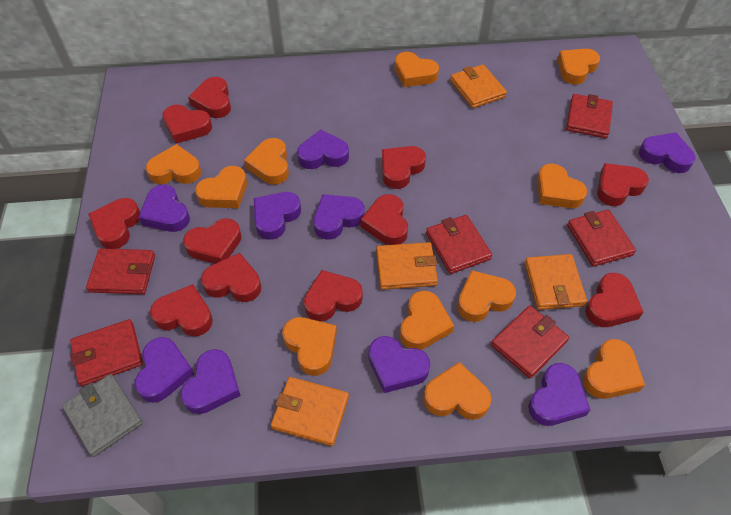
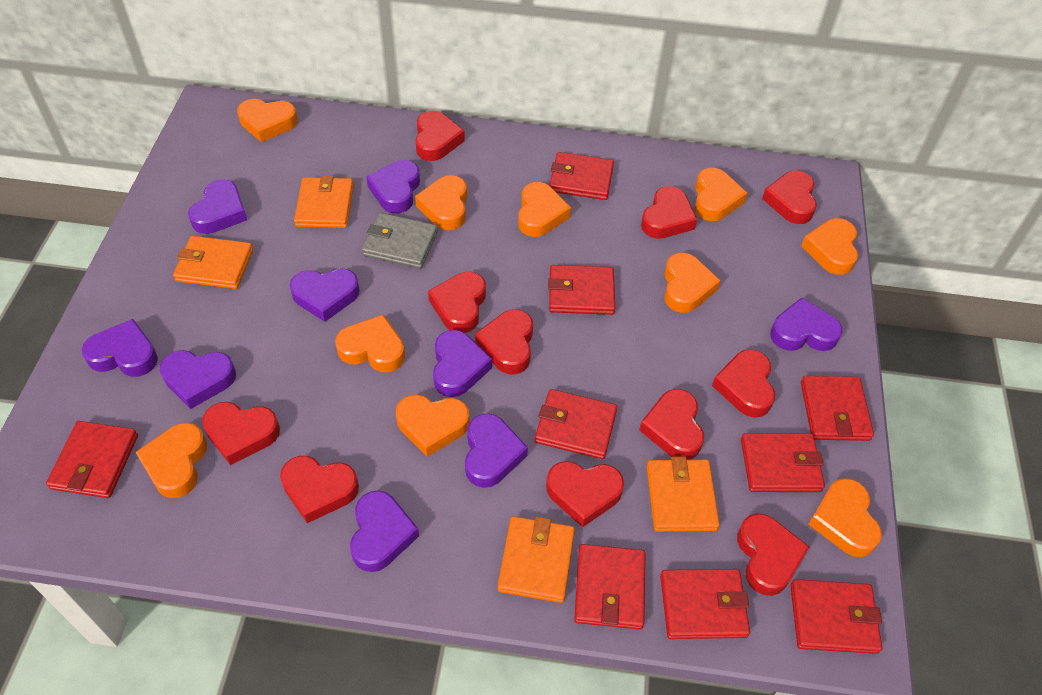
orange heart: [146,144,201,184] [195,166,247,208] [244,138,289,185] [282,317,337,376] [395,52,439,87] [400,291,454,349] [423,362,491,420] [457,270,516,322] [537,164,587,208] [557,49,600,84] [583,339,645,399] = 11 -> [135,422,207,498] [237,99,298,142] [335,315,405,372] [396,394,469,457] [415,175,467,230] [518,182,571,237] [664,253,721,313] [695,168,747,221] [801,218,858,275] [808,478,882,557] = 10
red wallet: [70,319,143,386] [86,248,155,294] [426,215,492,274] [491,306,569,378] [566,94,613,138] [567,210,636,267] = 6 -> [46,421,138,498] [535,389,617,459] [548,265,615,315] [549,152,614,200] [574,544,645,630] [660,569,750,639] [741,433,825,492] [790,579,882,654] [801,376,874,441] = 9

